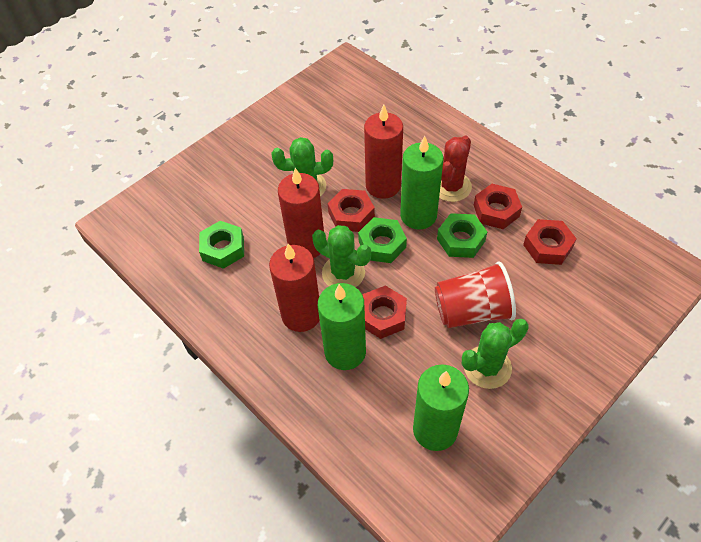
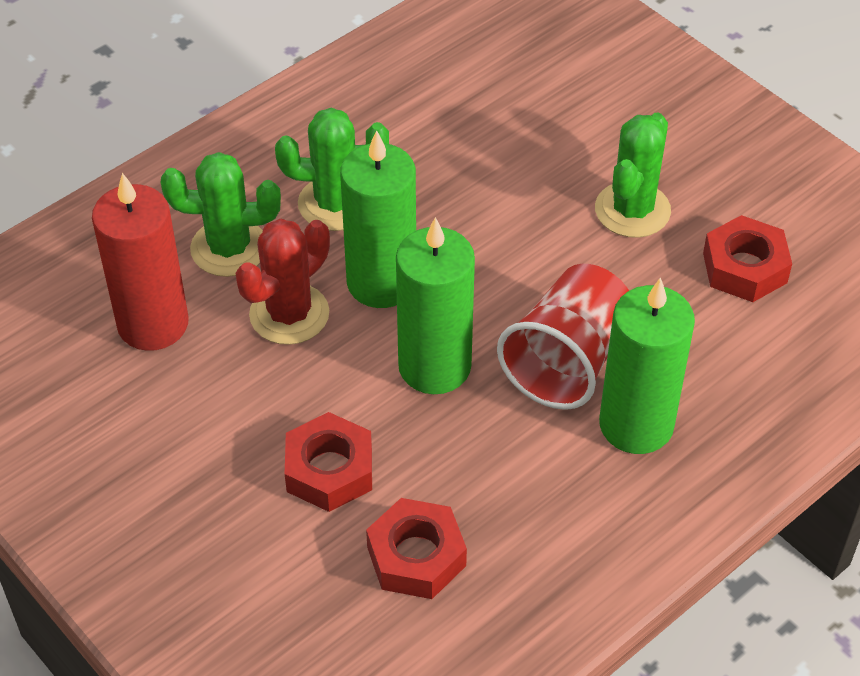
green nut: [199,221,244,269] [358,217,407,263] [437,213,487,258] = 3 -> none = 0
red candle: [269,244,319,332] [278,168,324,258] [364,105,403,199] = 3 -> [92,173,189,351] = 1
red nut: [328,189,375,232] [362,285,407,339] [474,184,522,229] [523,219,577,265] = 4 -> [285,412,372,512] [366,498,467,599] [703,215,792,302] = 3

